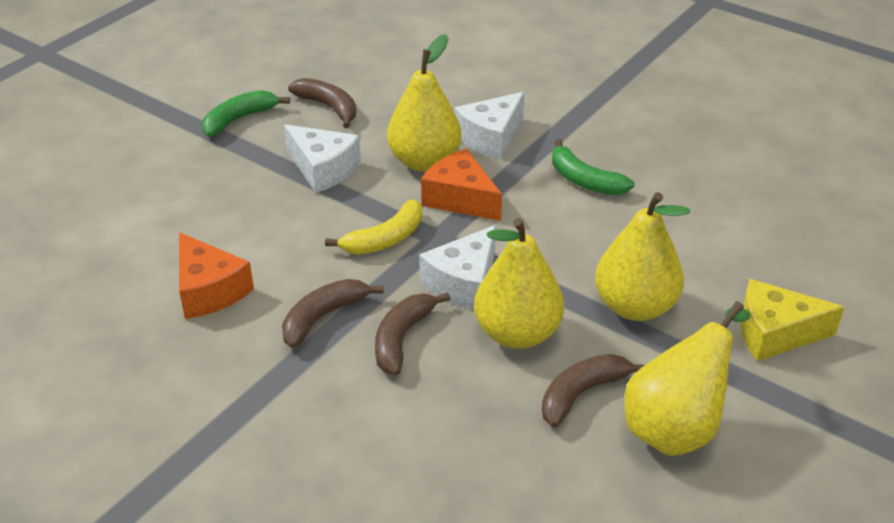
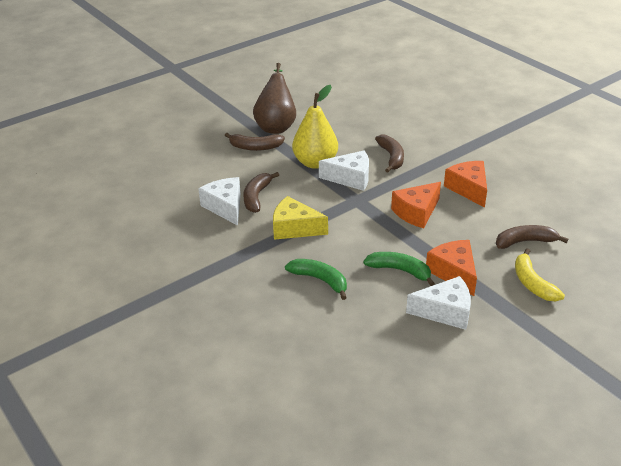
brown pear: none = 0 -> [253,63,296,134] = 1
orange cheese: [179,232,254,319] [421,149,502,221] = 2 -> [391,182,441,228] [426,240,477,296] [444,161,487,208] = 3
yellow pear: [387,34,462,172] [474,218,564,349] [595,192,690,321] [624,301,750,456] = 4 -> [292,85,338,169] = 1

